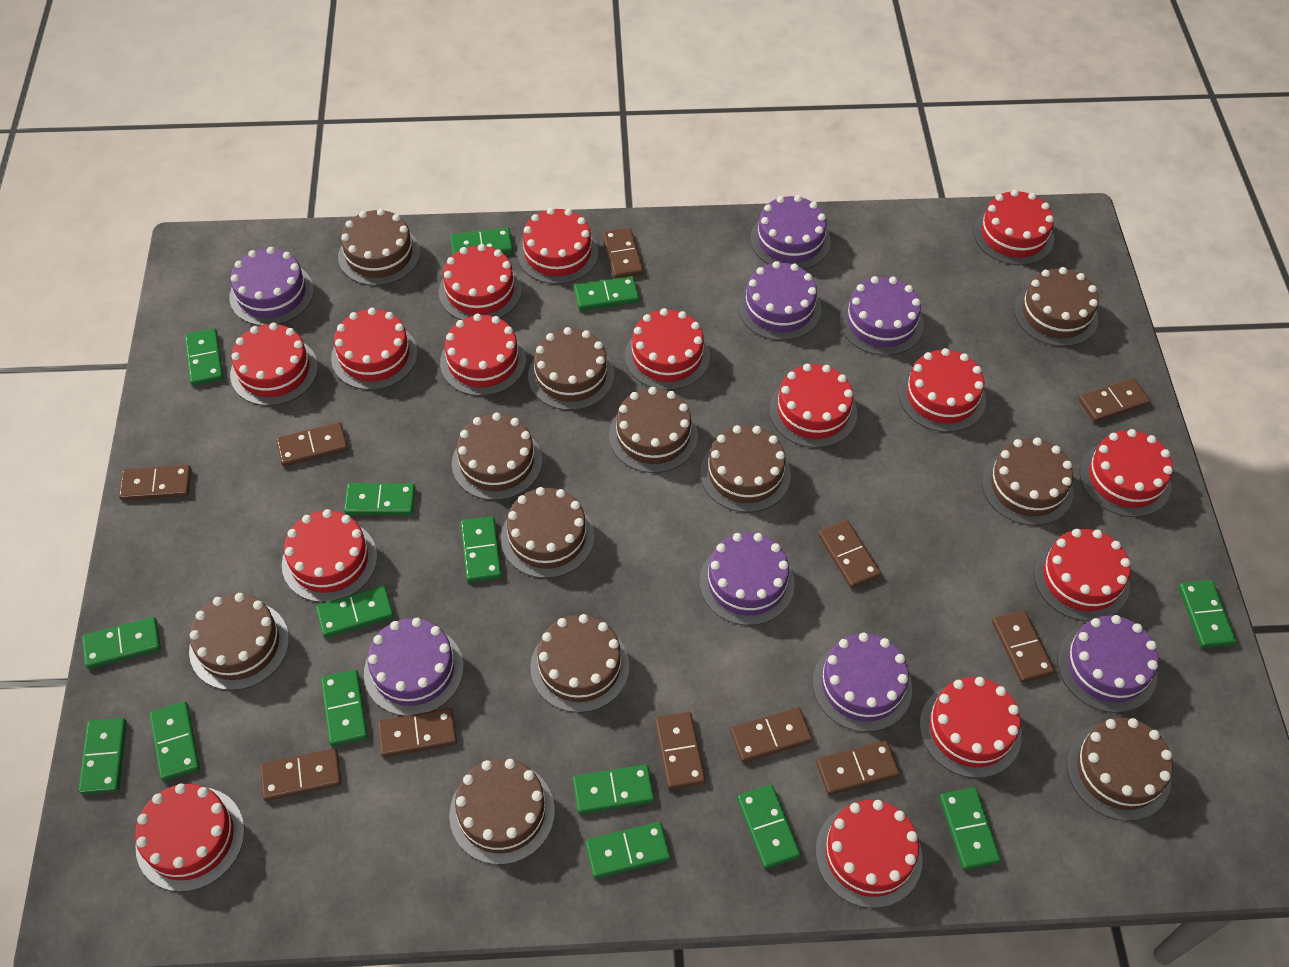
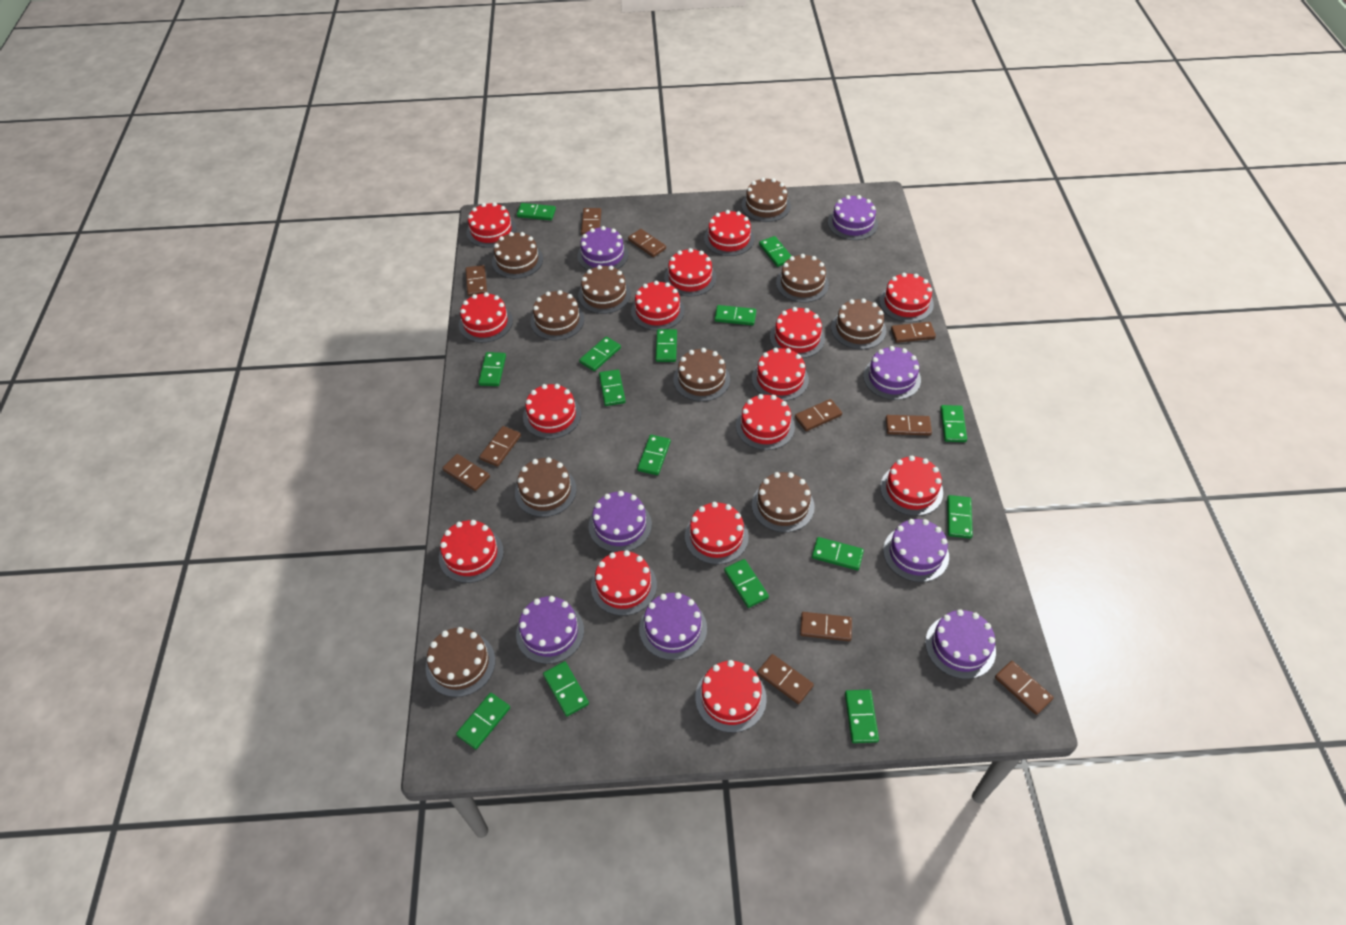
brown cake: [189,593,289,690] [338,209,420,286] [449,758,555,865] [452,412,542,500] [501,487,594,578] [528,327,614,410] [530,614,629,713] [609,387,698,473] [700,425,791,512] [982,437,1073,525] [1014,267,1099,347] [1067,718,1173,821] = 12 -> [426,627,495,697] [492,232,543,279] [515,457,577,517] [531,290,584,341] [578,265,631,314] [673,348,730,402] [742,178,791,222] [752,472,815,532] [776,254,829,302] [831,298,886,349] = 10

